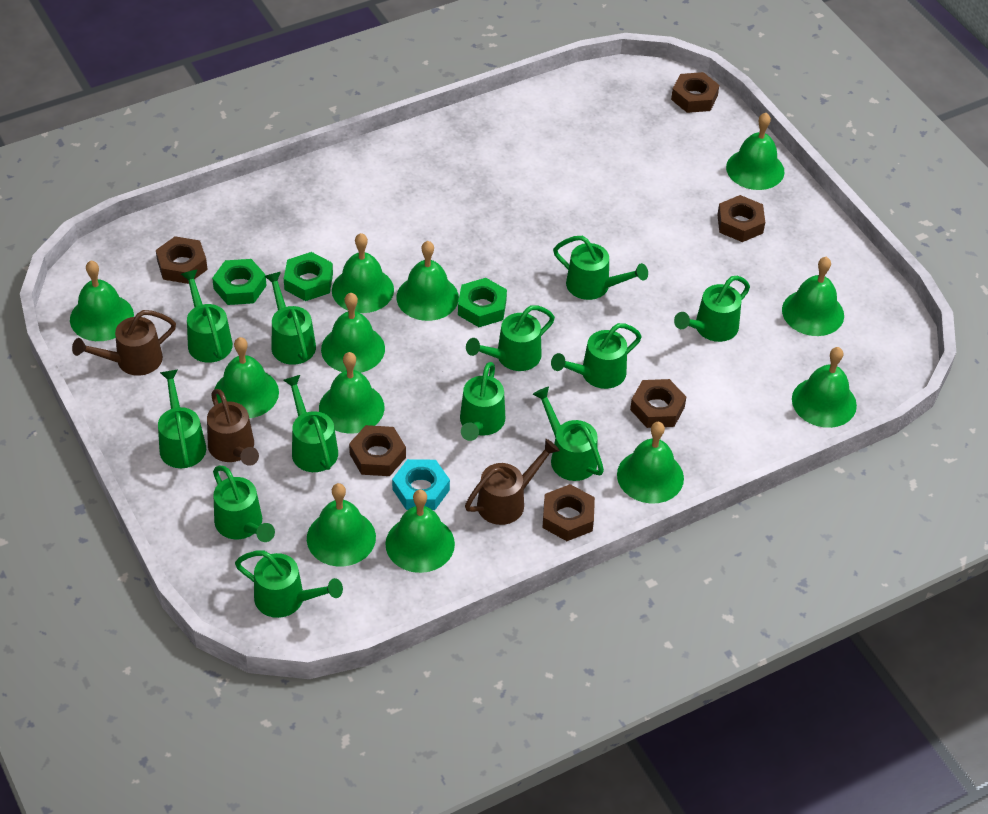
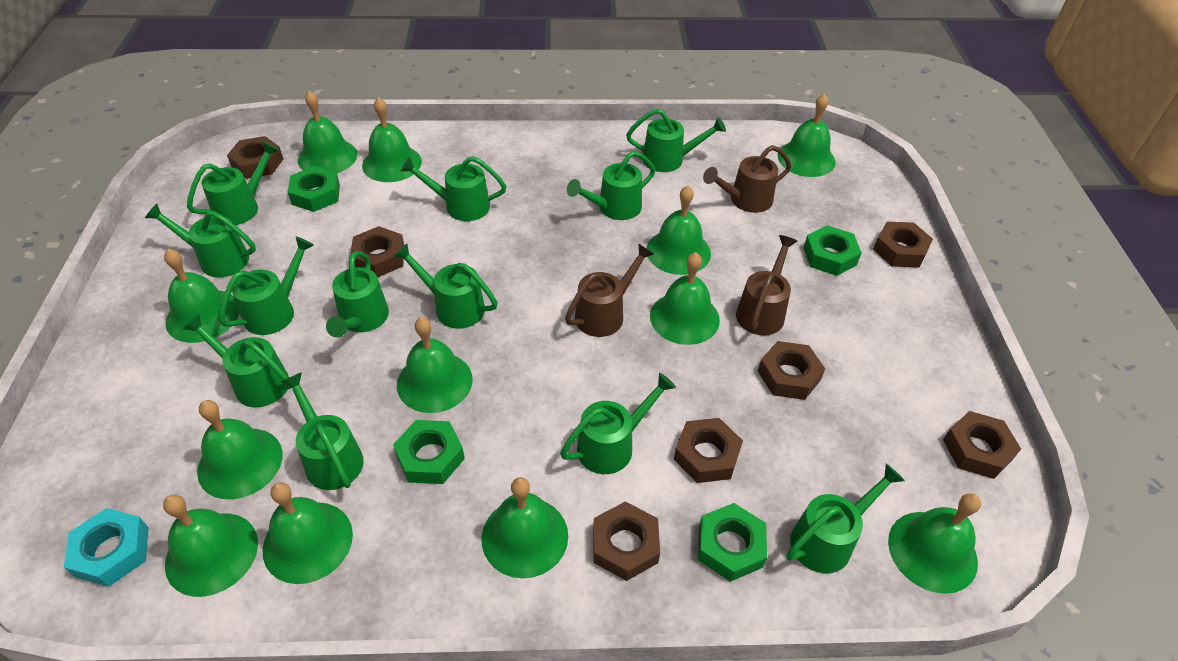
brown nut: [156,236,208,284] [349,425,406,476] [542,484,595,541] [630,379,686,428] [671,72,719,113] [717,195,765,242] = 6 -> [227,136,283,179] [350,226,404,278] [593,502,660,581] [674,418,743,483] [758,341,825,400] [873,222,933,267] [943,411,1021,479] = 7
green nut: [212,259,267,305] [284,252,333,301] [458,278,507,327] = 3 -> [288,166,340,212] [393,420,465,484] [698,503,767,582] [803,225,862,276] = 4

